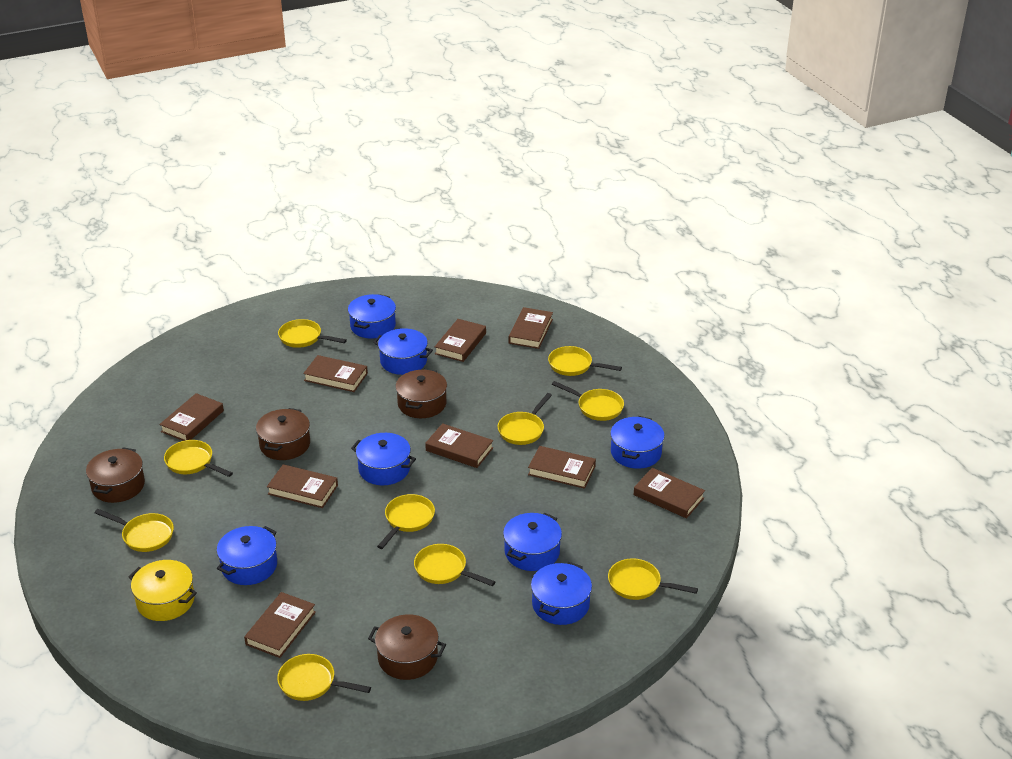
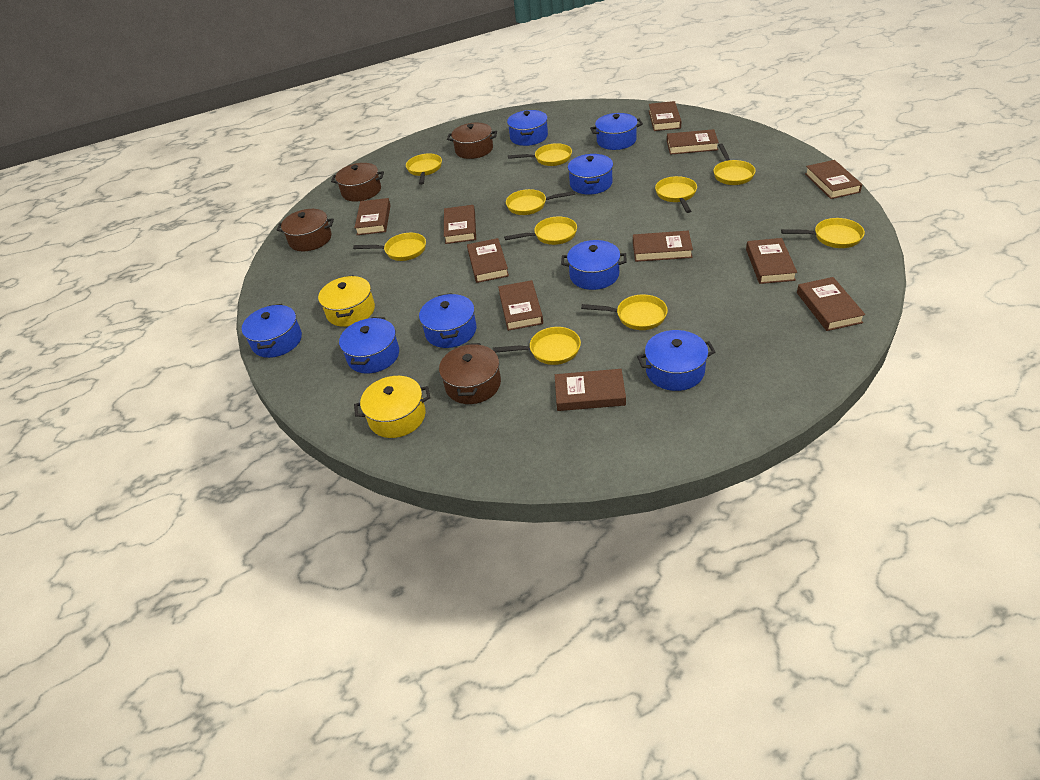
blue pot: [217,526,277,585] [348,294,396,339] [351,433,416,485] [373,328,433,375] [503,513,562,571] [531,562,592,625] [610,416,665,469] = 7 -> [242,304,302,358] [339,317,399,374] [419,293,476,348] [507,110,548,146] [561,240,626,290] [568,154,613,195] [590,113,643,150] [637,330,715,391] = 8
brown book: [159,393,224,441] [244,592,316,658] [267,464,338,508] [303,355,368,392] [425,423,493,468] [434,319,486,362] [509,307,553,349] [528,446,596,489] [634,468,705,518] = 9 -> [354,198,391,235] [444,205,476,244] [467,238,509,283] [498,280,543,331] [555,369,626,411] [633,231,693,262] [649,101,681,131] [667,129,719,155] [746,238,797,284] [797,277,866,331] [805,160,862,199] = 11
yellow pot: [129,560,197,621] = 1 -> [318,275,375,327] [354,376,430,438] = 2

